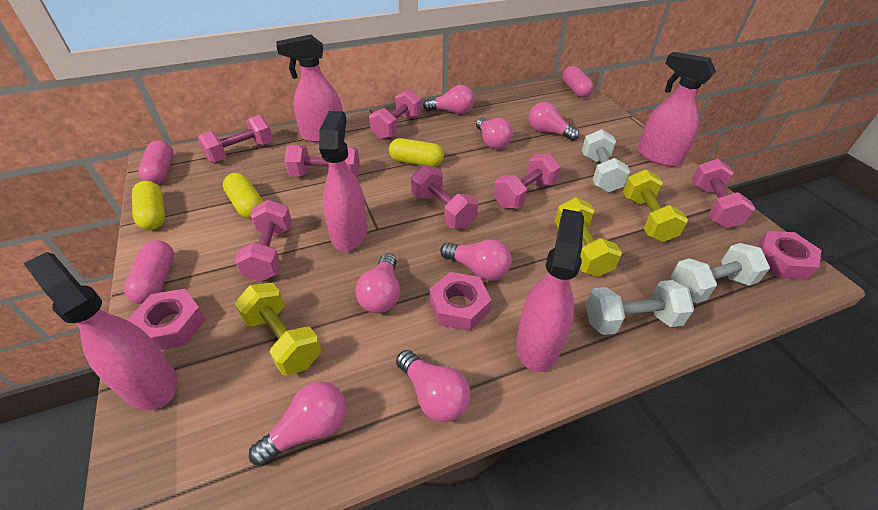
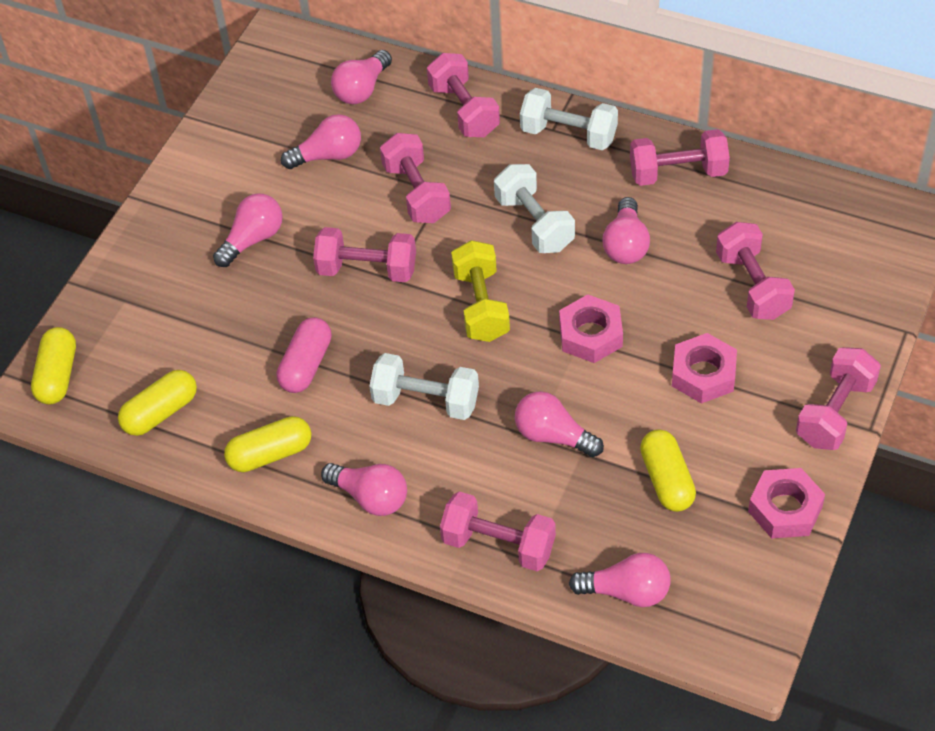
pink capsule: [124,240,174,304] [138,140,173,184] [563,66,594,97] = 3 -> [277,317,331,393] = 1
pink spray bottle: [23,252,178,410] [276,34,343,143] [319,111,367,251] [516,209,584,372] [638,52,716,167] = 5 -> none = 0
yellow capsule: [132,181,165,230] [223,173,263,218] [389,138,444,167] = 3 -> [31,327,76,405] [118,370,197,436] [224,416,311,472] [640,429,696,512] = 4
yellow dumbbell: [234,283,322,375] [555,197,622,277] [623,169,688,242] = 3 -> [451,240,510,342] = 1

